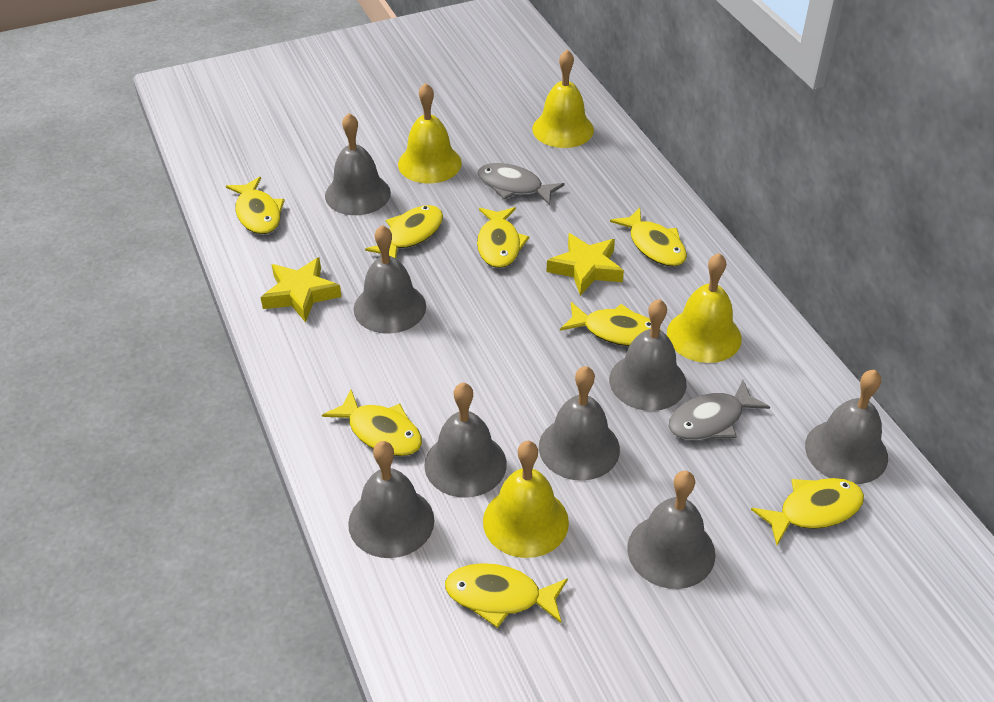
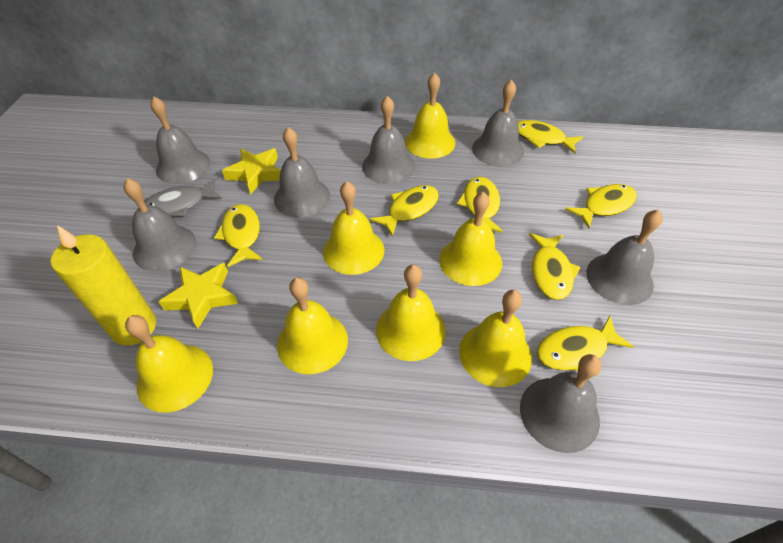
grey bell: [325,113,391,215] [348,441,434,558] [354,225,426,334] [424,383,507,498] [539,366,620,481] [609,299,687,411] [627,471,716,589] [805,370,888,484] = 8 -> [123,178,196,271] [150,97,210,184] [274,127,330,217] [362,96,415,184] [472,80,524,167] [520,354,601,453] [586,210,663,305] = 7
grey fish: [477,163,565,206] [668,380,770,440] = 2 -> [144,179,222,216] = 1
yellow bell: [398,83,462,184] [483,441,569,558] [532,50,594,148] [667,253,742,363] = 4 -> [125,315,213,413] [277,278,348,374] [323,181,384,275] [376,264,446,361] [405,73,455,159] [439,192,502,286] [459,290,532,387] = 7
yellow candle: none = 0 -> [50,225,156,346] = 1
yellow fish: [226,177,285,234] [322,389,422,456] [365,205,443,259] [445,563,568,628] [477,207,529,268] [560,302,661,346] [610,208,687,267] [751,478,864,545] = 8 -> [214,204,263,267] [370,185,439,237] [457,177,503,233] [518,120,583,154] [529,233,581,300] [537,316,634,373] [565,184,637,229] = 7

